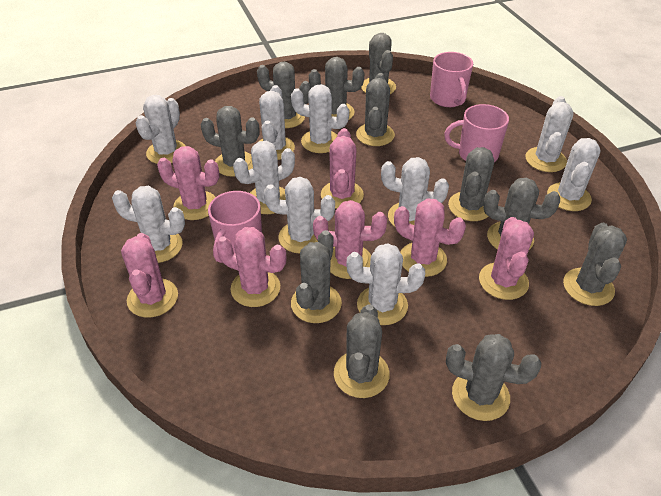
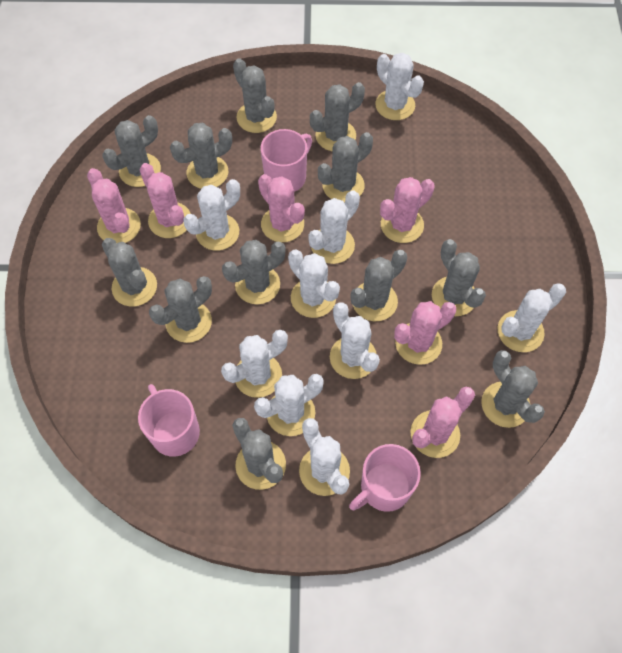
grey cactus: [200,106,259,177] [257,62,312,128] [291,230,342,323] [309,57,365,120] [334,304,390,398] [356,73,395,146] [361,33,396,94] [446,334,541,421] [448,147,494,221] [483,178,560,250] [563,223,627,306] = 11 -> [102,238,157,307] [103,115,161,187] [149,276,212,343] [170,123,232,189] [222,240,286,304] [232,418,286,490] [233,58,277,133] [310,82,365,151] [318,132,373,203] [351,250,407,321] [432,239,486,316] [481,350,545,428] = 12
pink cactus: [121,233,178,318] [157,146,219,220] [216,227,286,307] [313,200,387,279] [321,128,364,209] [394,198,466,277] [479,217,534,300] = 7 -> [87,168,141,243] [139,163,191,238] [258,174,305,242] [380,177,435,243] [394,301,456,365] [410,387,475,458] = 6
white cactus: [112,186,185,263] [135,95,185,164] [233,141,295,214] [259,85,295,160] [264,177,335,254] [291,85,349,153] [347,243,425,325] [381,157,449,227] [525,96,574,172] [547,138,600,211] = 10 -> [183,179,240,251] [221,330,288,398] [254,374,324,436] [288,250,340,318] [299,418,350,496] [308,190,360,264] [330,302,380,379] [375,53,424,120] [498,283,566,352] = 9

